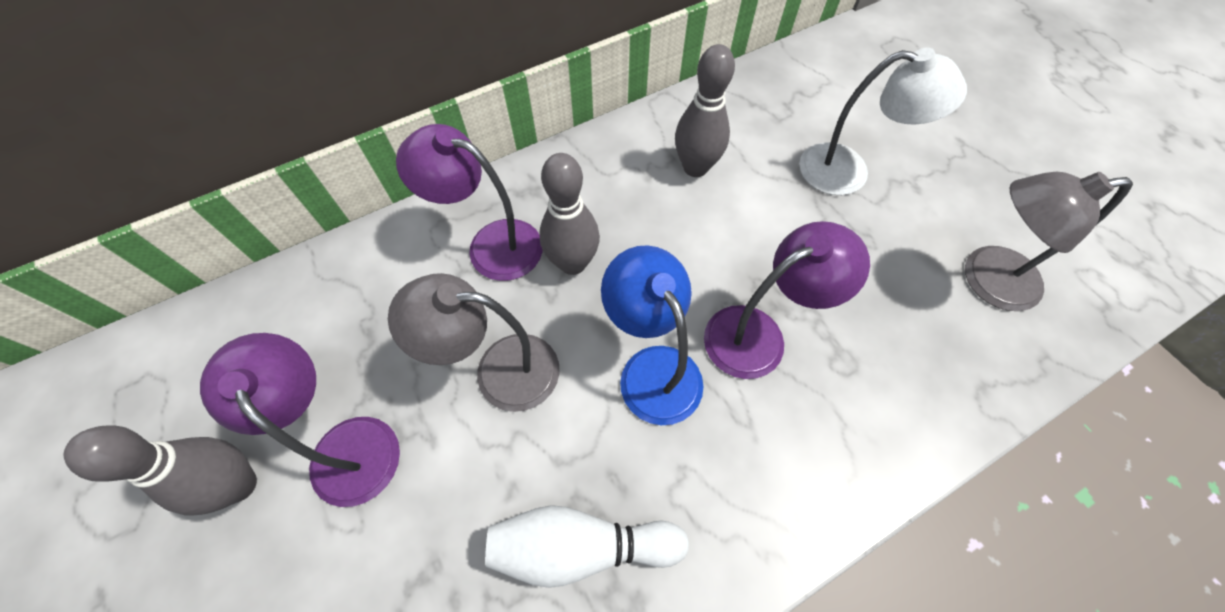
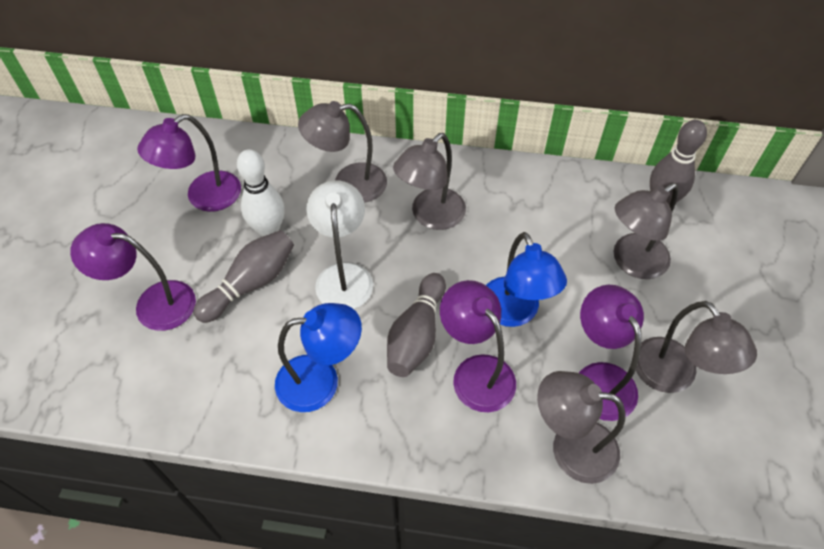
blue lamp: [601,245,704,425] = 1 -> [275,303,362,412] [486,232,567,327] = 2
grey lamp: [388,273,559,412] [965,171,1133,311] = 2 -> [298,101,387,203] [393,133,466,230] [537,371,625,484] [614,183,679,279] [636,301,757,393] = 5
purple lamp: [200,333,400,507] [396,124,543,281] [704,221,870,379] = 3 -> [70,223,196,331] [137,114,241,212] [440,280,516,412] [579,285,644,421] = 4

